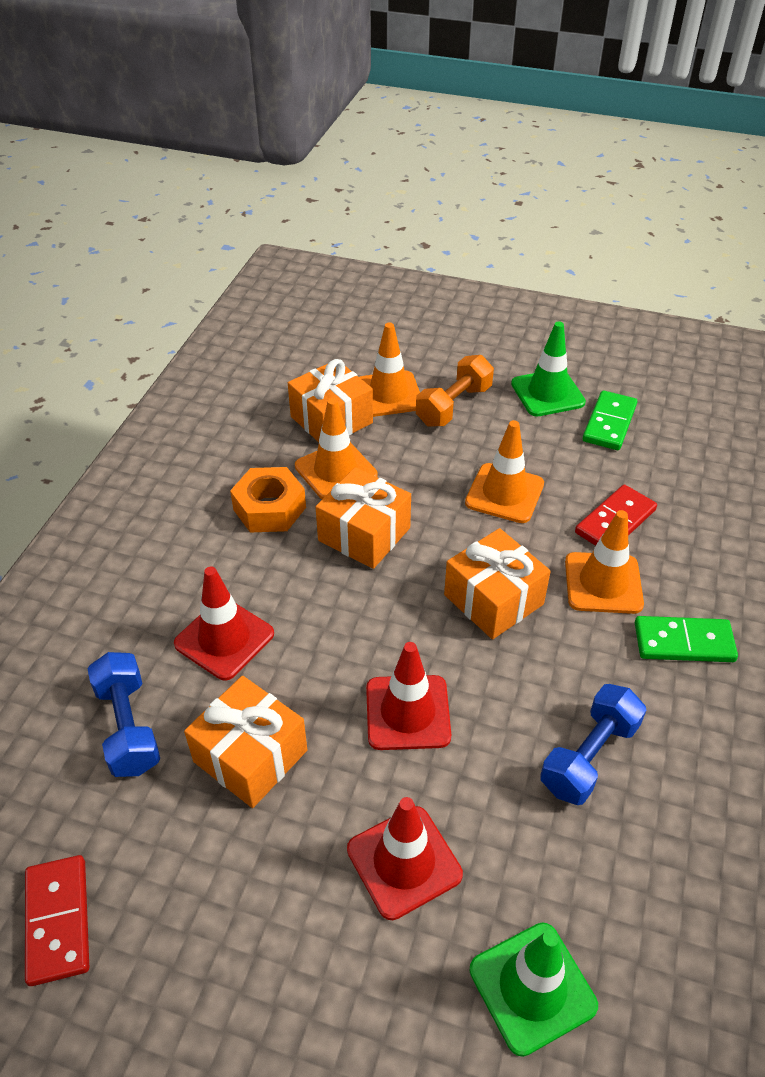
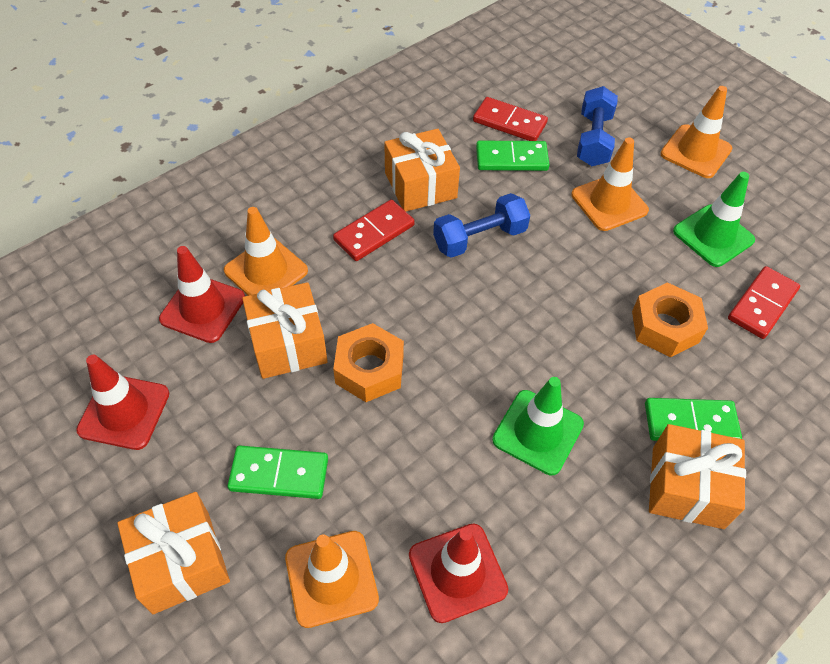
green domino: [583,390,637,450] [635,616,738,662] = 2 -> [227,445,328,499] [476,141,550,171] [645,398,742,441] = 3
orange dumbbell: [416,355,494,427] = 1 -> none = 0
orange nut: [230,467,306,532] = 1 -> [333,323,404,402] [632,282,708,357] = 2
red domino: [25,855,89,986] [575,485,657,546] = 2 -> [333,200,415,261] [473,97,548,141] [728,266,800,339] = 3

